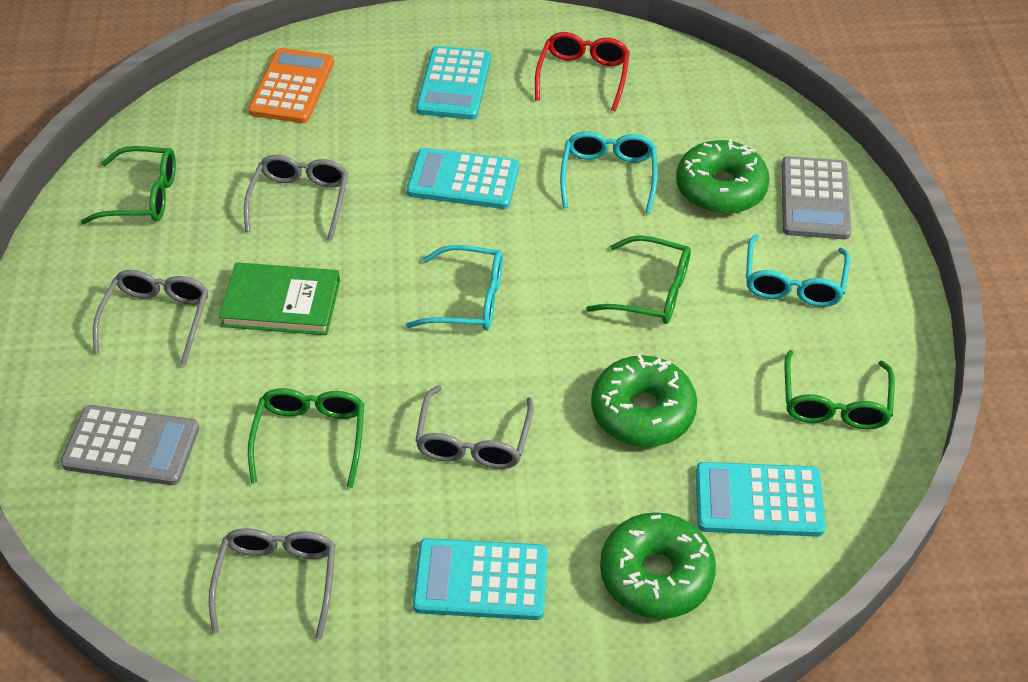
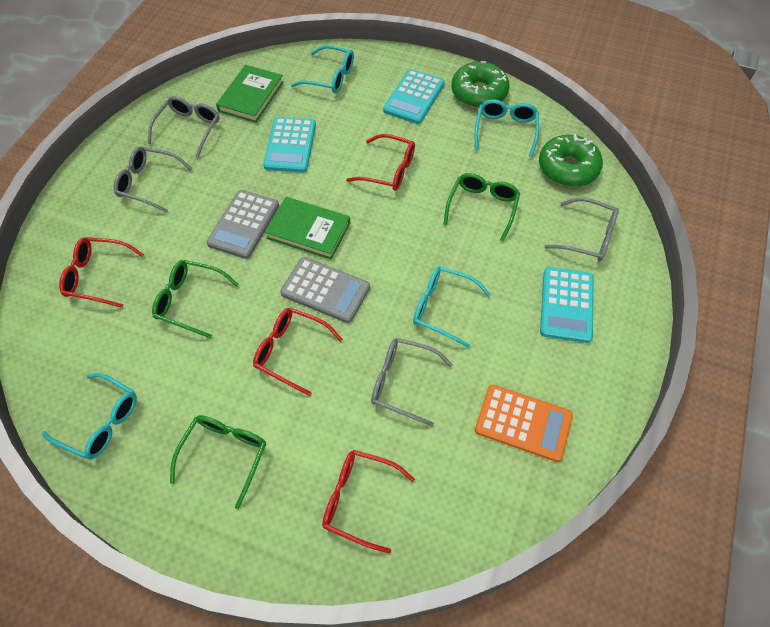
green book: [219,262,340,335] = 1 -> [216,65,284,123] [265,197,350,259] = 2
green donut: [591,354,697,447] [600,512,716,619] [676,138,770,214] = 3 -> [451,61,509,108] [539,133,603,187] = 2
green glasses: [81,146,176,224] [248,388,364,488] [586,235,691,324] [785,350,895,430] = 4 -> [152,260,239,338] [170,415,266,509] [444,173,520,242] = 3
red glasses: [535,32,630,111] = 1 -> [59,237,144,308] [253,308,343,396] [322,450,415,554] [346,134,415,191] = 4
turquoise calculator: [407,148,519,209] [413,538,547,620] [416,46,491,120] [696,462,826,537] = 4 -> [263,117,316,173] [383,69,445,124] [540,267,594,343] = 3
turquoise glasses: [406,245,503,331] [560,131,658,213] [746,235,850,307] = 3 -> [42,373,137,460] [291,45,354,93] [413,266,491,348] [475,100,539,157] = 4

